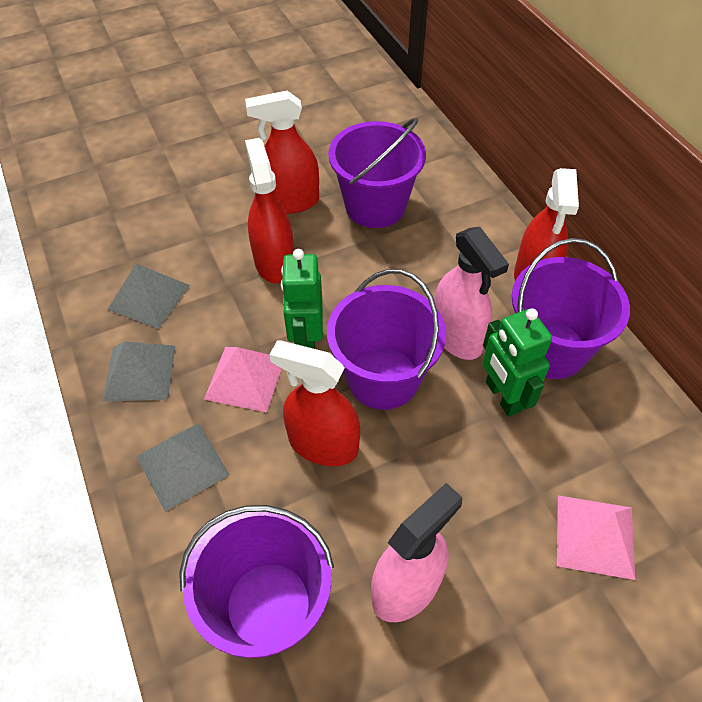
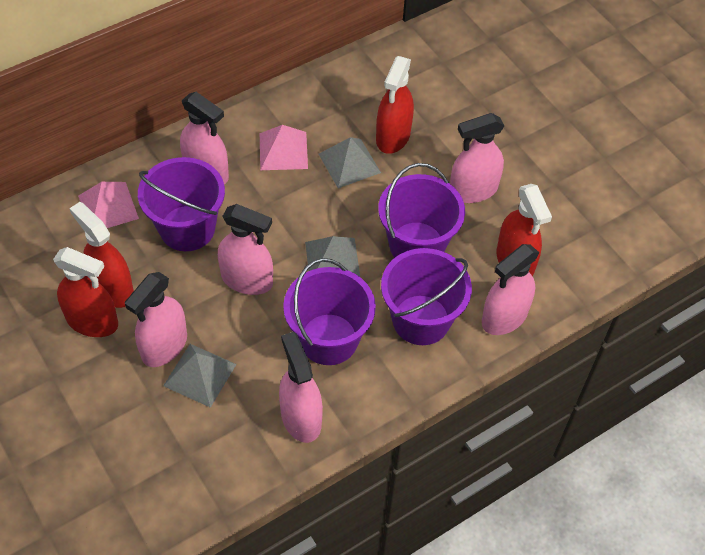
green robot: [281,249,323,349] [482,308,552,417] = 2 -> none = 0
pink spray bottle: [371,483,462,622] [434,227,509,360] = 2 -> [125,272,187,367] [180,92,229,184] [218,204,273,295] [279,332,323,443] [450,113,504,203] [482,244,539,335] = 6

